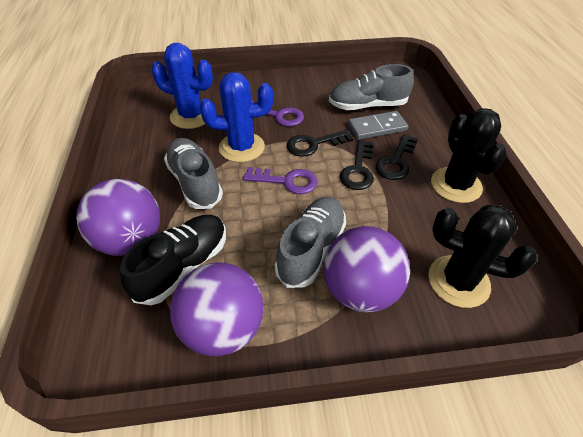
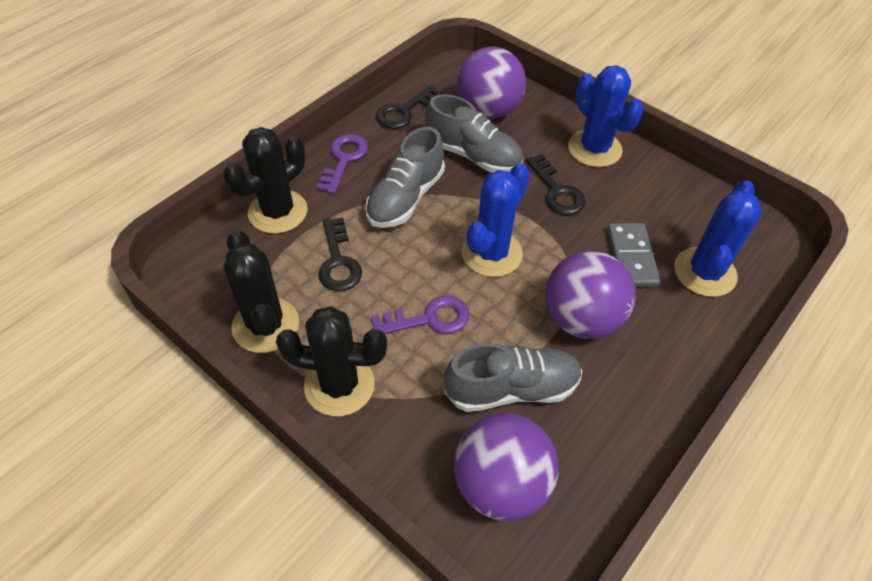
black cactus: [428,205,537,308] [431,108,507,203] = 2 -> [223,127,308,234] [224,230,299,353] [276,306,387,416] = 3
black shoe: [120,215,226,305] = 1 -> none = 0
blue cactus: [151,43,213,129] [200,72,273,162] = 2 -> [461,163,530,277] [568,65,644,167] [674,180,762,297] = 3

